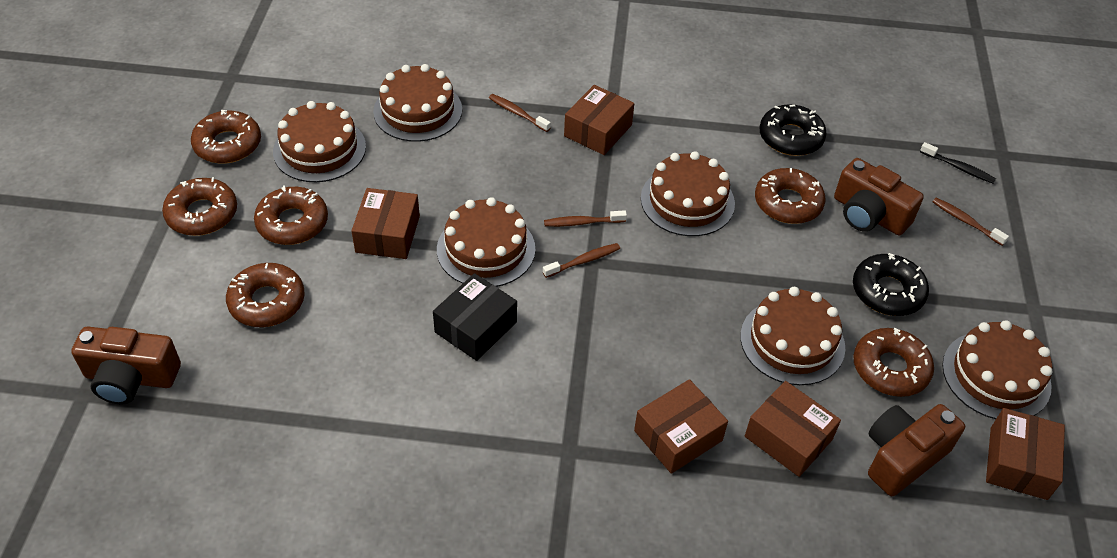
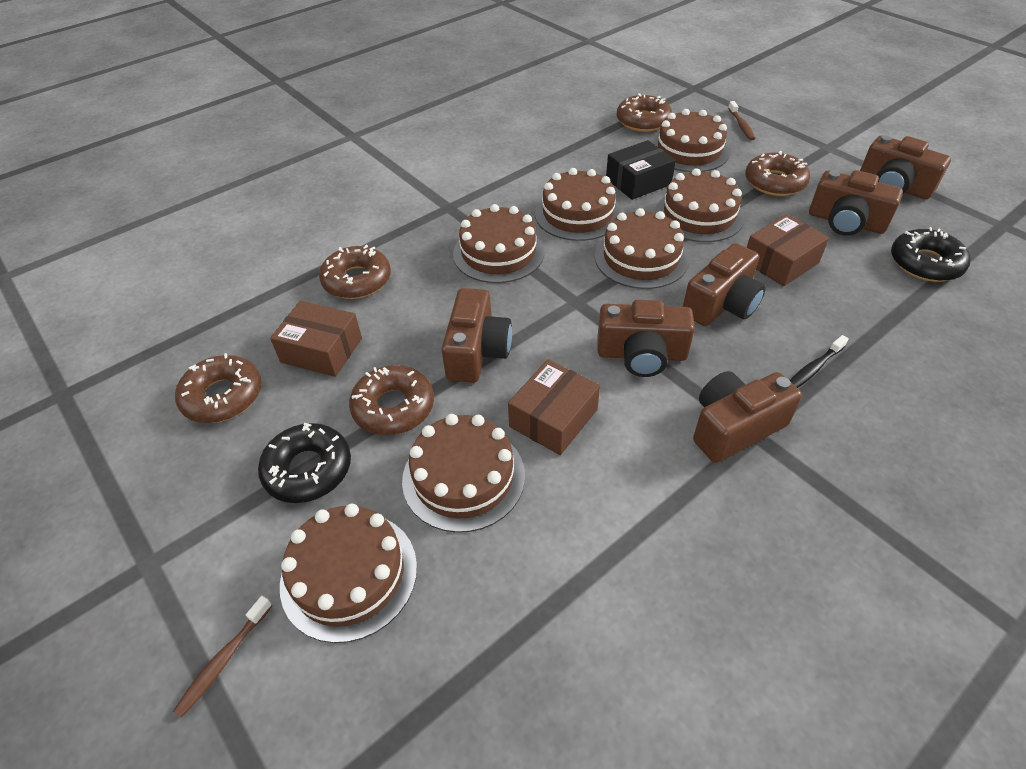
brown box: [351,188,420,259] [564,85,634,155] [634,379,728,474] [745,381,841,477] [986,408,1065,500] = 5 -> [270,301,362,377] [508,359,600,455] [747,214,829,286] = 3
brown cake: [273,101,366,182] [373,64,462,142] [437,197,535,287] [641,151,735,236] [740,287,845,385] [942,320,1053,419] = 6 -> [280,504,417,643] [402,414,525,533] [453,204,544,283] [535,168,621,241] [595,208,689,289] [652,109,730,172] [655,168,744,242] = 7
brown camera: [71,327,181,405] [834,158,924,235] [868,404,965,496] = 3 -> [442,288,512,383] [597,300,695,377] [683,243,766,326] [693,371,802,463] [809,170,903,236] [860,135,951,199] = 6
brown donut: [162,177,237,236] [191,110,261,163] [226,263,305,327] [254,185,328,245] [755,168,826,224] [853,328,934,397] = 6 -> [175,353,262,423] [319,245,391,299] [349,365,434,435] [617,93,672,132] [745,151,810,196] = 5
brown toothbrush: [489,94,551,132] [543,243,620,278] [544,210,627,227] [933,198,1009,246] = 4 -> [173,596,273,718] [728,101,755,140] = 2

